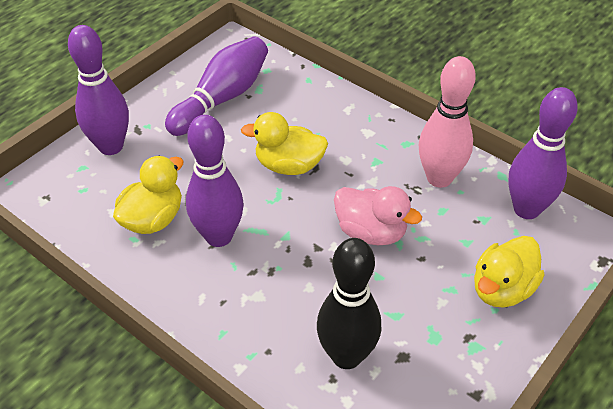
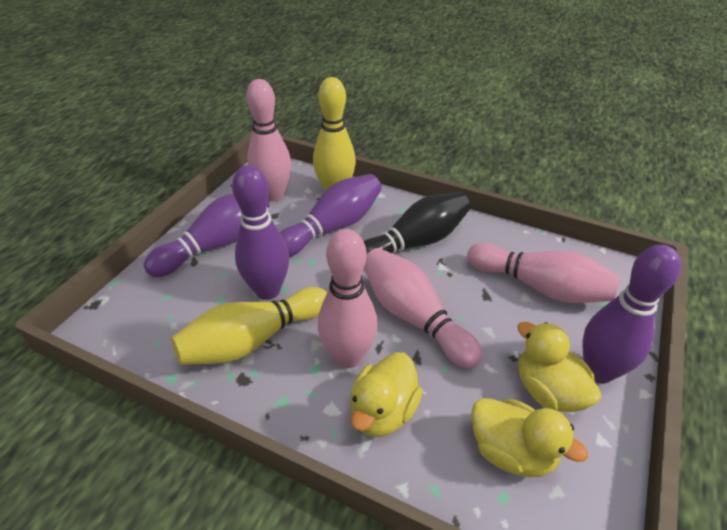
pink bowling pin: [419,56,476,188] = 1 -> [246,79,291,201] [318,229,377,368] [364,248,483,369] [467,243,621,303] = 4
pink duck: [334,186,422,245] = 1 -> none = 0
yellow bowling pin: none = 0 -> [171,287,327,365] [313,77,356,192] = 2

